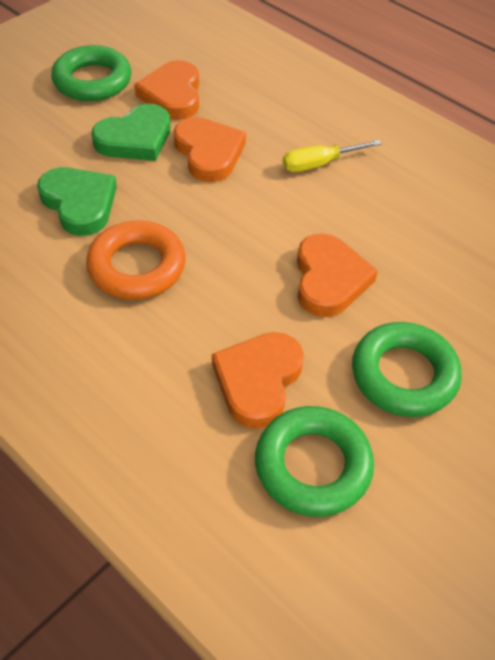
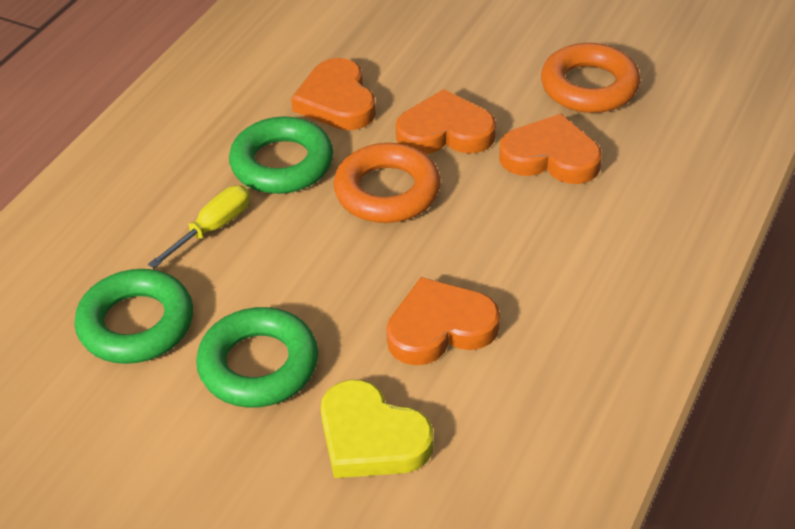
green heart: [37,167,117,236] [91,104,171,161] = 2 -> none = 0
orange ring: [86,221,186,300] = 1 -> [334,143,441,223] [541,43,641,113] = 2
yellow heart: none = 0 -> [321,380,433,478] = 1

